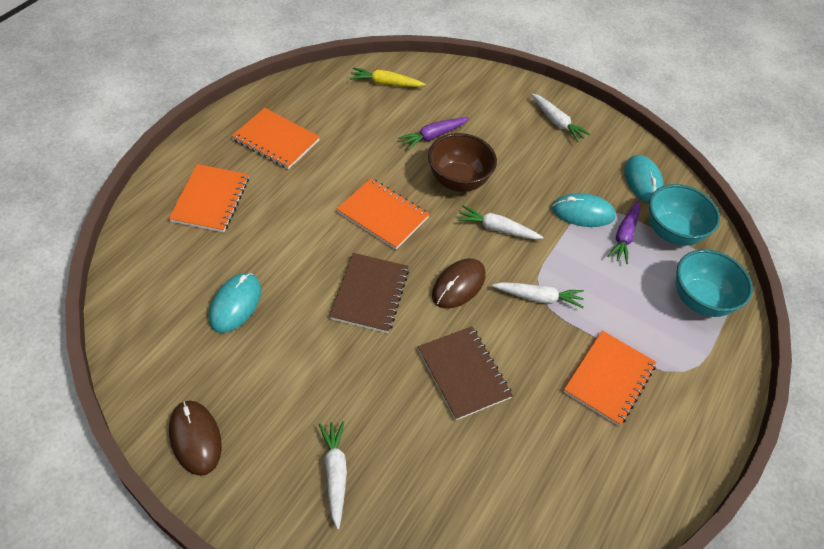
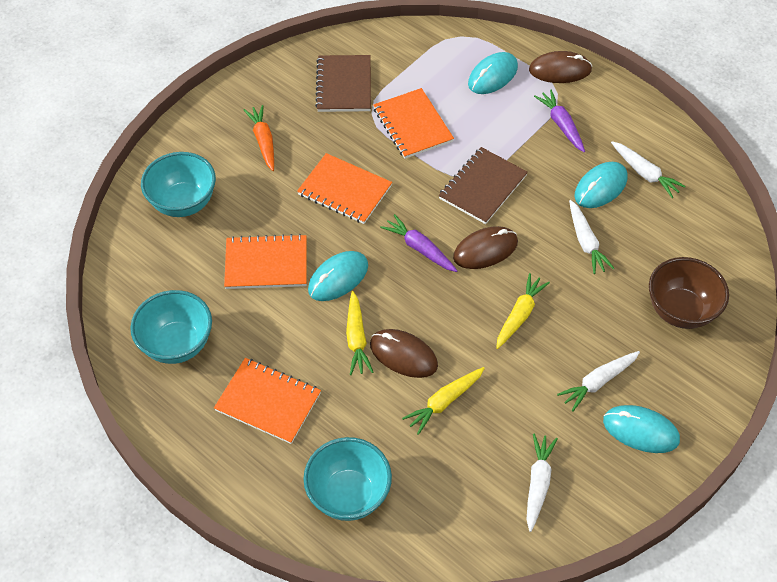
brown mouse: [169,401,222,476] [432,258,485,309] = 2 -> [370,329,438,378] [453,226,518,269] [529,51,592,83] = 3
orange carrot: none = 0 -> [244,105,274,171] = 1
turquoise bowl: [649,184,720,246] [676,249,753,317] = 2 -> [130,290,212,364] [141,152,216,217] [303,437,392,521] = 3
turquoise mouse: [208,273,261,333] [552,193,616,227] [624,155,664,203] = 3 -> [308,251,368,301] [468,52,518,94] [575,162,628,208] [603,405,680,453] = 4
yellow carrot: [350,67,426,87] = 1 -> [346,291,373,375] [402,367,485,435] [496,273,550,349] = 3

